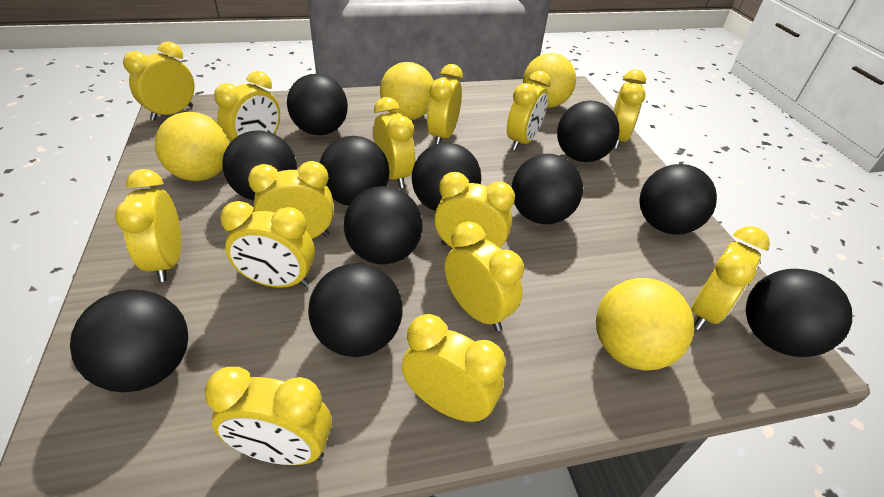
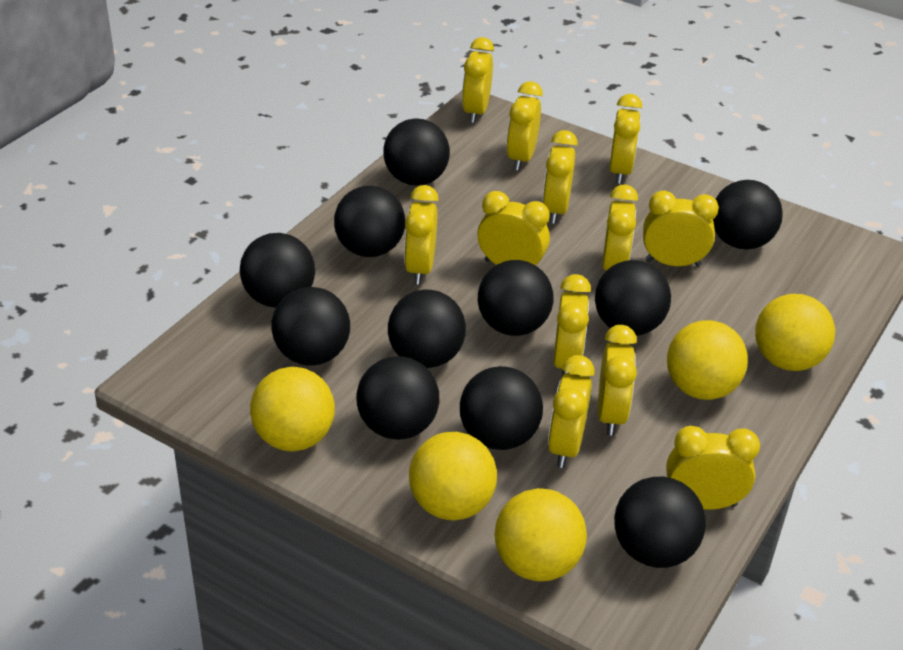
yellow ball: [155,112,229,181] [380,62,434,120] [523,53,576,108] [596,278,694,371] = 4 -> [250,367,335,451] [409,432,497,520] [495,488,587,581] [667,320,748,400] [755,294,835,371] = 5
yellow clock: [115,169,181,282] [123,41,194,121] [205,367,332,465] [214,71,280,142] [220,201,315,288] [248,161,333,239] [374,97,415,188] [401,314,506,423] [427,64,463,145] [434,172,515,248] [445,222,524,331] [507,71,551,151] [613,69,646,149] [691,226,770,330] = 14 -> [404,185,439,285] [462,37,494,123] [478,191,550,265] [506,81,543,170] [542,130,578,224] [548,355,595,468] [553,274,591,376] [598,325,637,436] [602,184,638,271] [609,94,642,184] [643,191,719,267] [666,426,760,510] = 12

